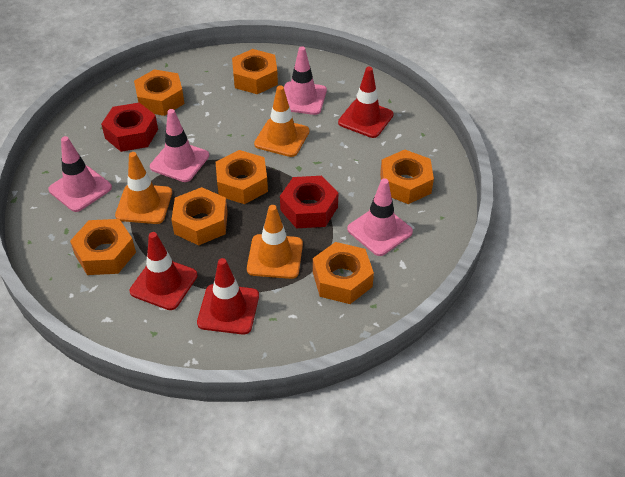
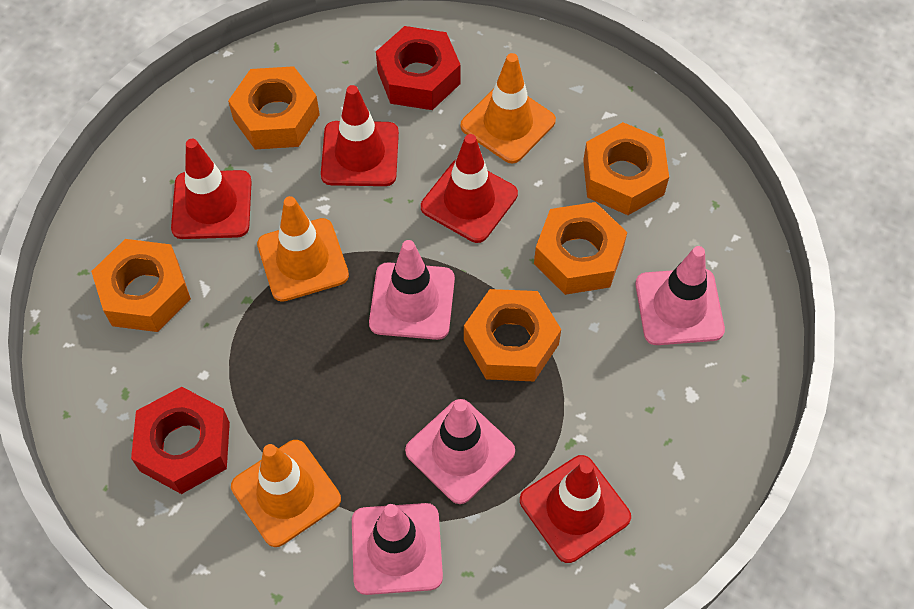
orange nut: [70,219,136,275] [134,69,185,116] [171,187,228,246] [216,150,268,204] [232,49,278,94] [313,242,374,304] [380,150,434,204] = 7 -> [91,239,191,332] [228,66,320,149] [464,289,561,381] [534,202,627,295] [583,122,669,215] = 5
red traffic cone: [130,232,198,310] [197,258,259,335] [338,67,394,138] = 3 -> [171,139,252,239] [321,85,399,186] [421,134,518,243] [520,455,631,563] = 4

